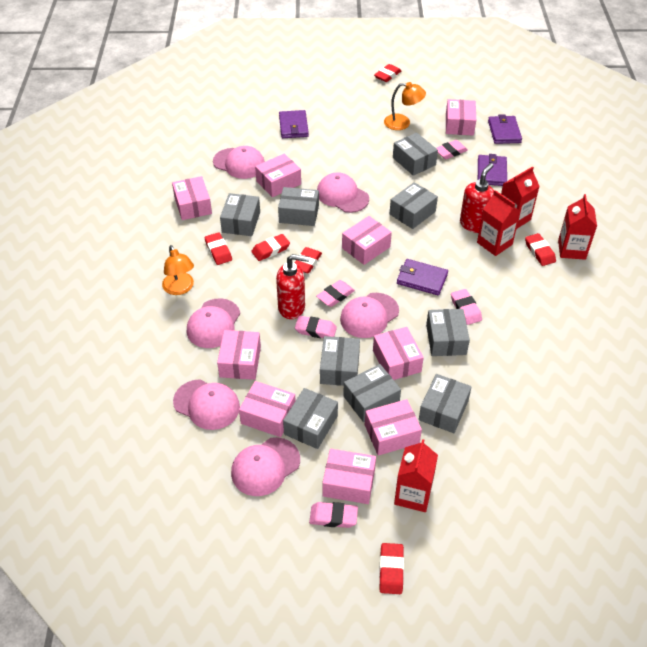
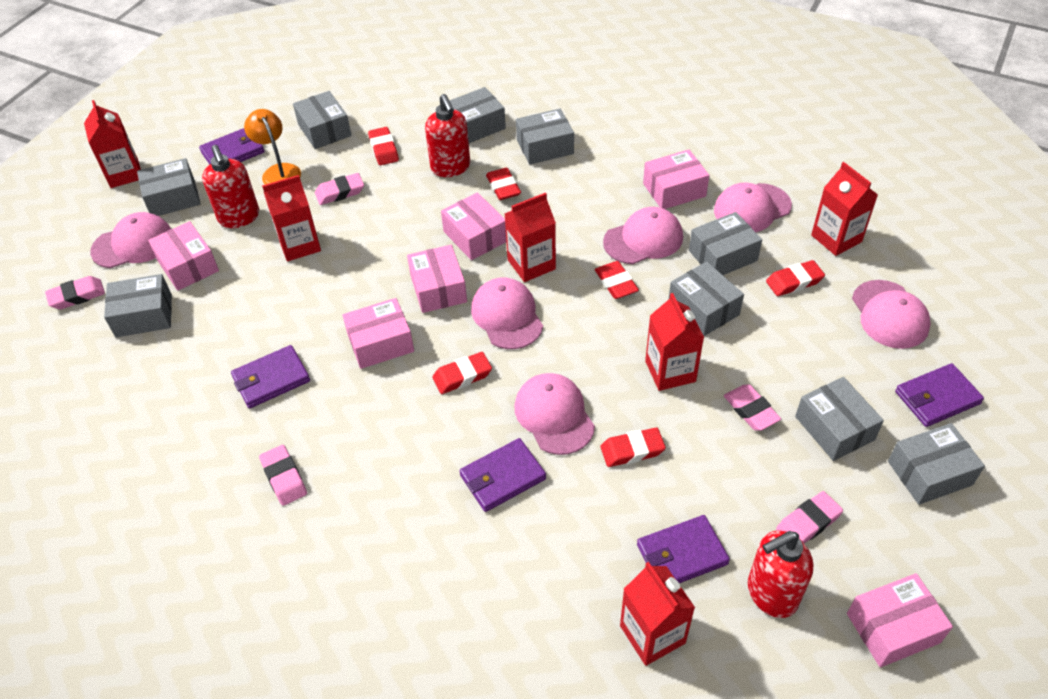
orange lamp: [162,245,194,295] [384,82,426,130] = 2 -> [244,109,301,185] = 1
pink box: [172,176,212,220] [217,330,261,380] [239,381,295,437] [255,154,301,197] [322,449,376,504] [342,216,392,265] [365,399,422,456] [373,327,424,380] [446,99,476,136] = 9 -> [148,221,219,291] [342,298,414,369] [407,245,467,313] [441,192,506,260] [643,150,709,209] [847,573,953,667] = 6
purple wallet: [279,110,309,138] [397,259,448,295] [478,154,507,186] [488,114,522,144] = 4 -> [199,128,265,165] [231,345,310,409] [459,438,546,512] [637,515,730,583] [895,363,984,427] = 5
red carton: [394,439,438,512] [477,190,521,256] [501,166,540,229] [558,194,597,260] = 4 -> [84,100,141,188] [262,175,321,261] [504,193,556,282] [620,562,695,666] [645,293,704,391] [811,162,878,256] = 6
red soap dispenser: [276,254,309,319] [460,163,494,233] = 2 -> [202,145,259,228] [425,94,470,177] [748,530,814,618] = 3

